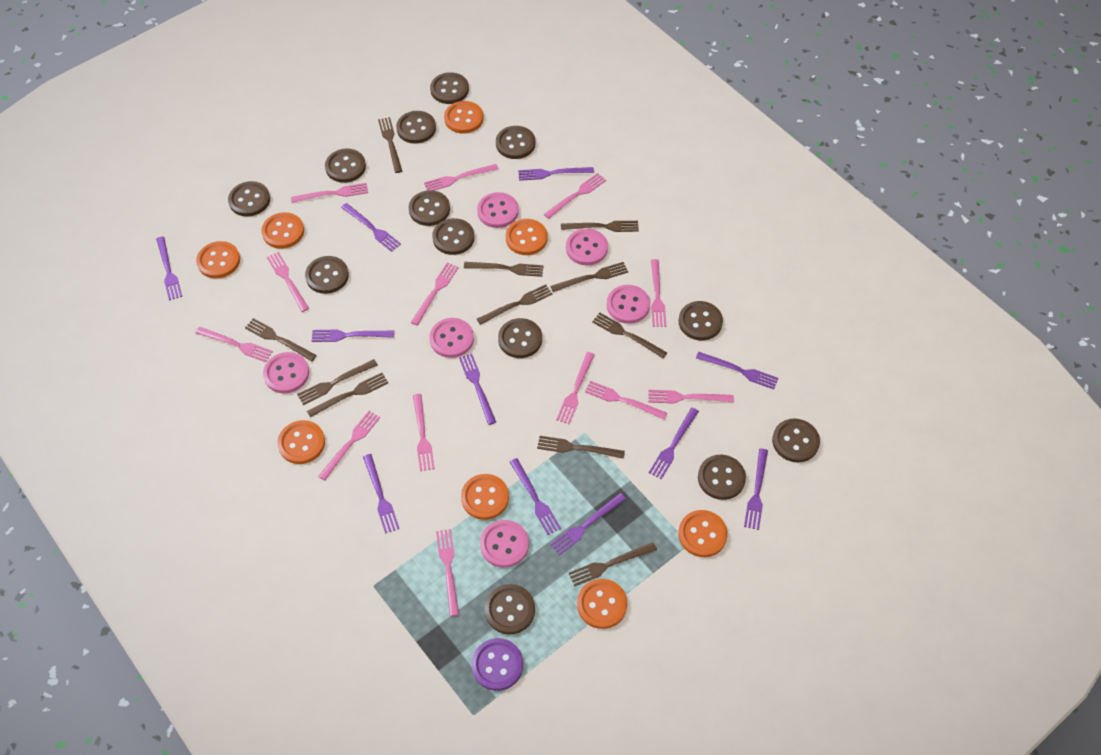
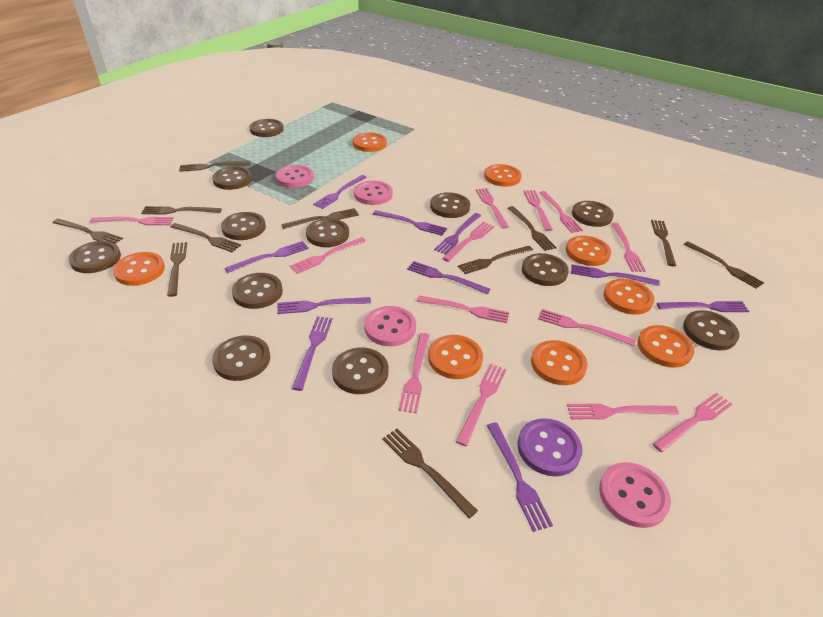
brown button: [228,181,270,217] [305,256,349,294] [325,149,366,183] [396,111,436,144] [409,190,450,226] [430,72,469,104] [432,218,475,255] [485,584,535,634] [496,126,535,159] [498,318,542,358] [679,301,723,340] [698,455,746,500] [772,419,820,463] = 13 -> [69,241,121,273] [212,166,252,190] [212,335,270,381] [221,212,266,240] [232,273,283,309] [249,119,284,137] [306,218,349,247] [332,347,388,394] [430,192,470,218] [522,253,569,286] [572,201,614,227] [683,310,740,350] = 12
pink button: [263,352,309,393] [429,318,474,358] [477,192,519,228] [480,520,529,568] [566,229,608,266] [607,285,650,324] = 6 -> [275,165,314,188] [354,181,393,205] [364,306,416,346] [599,462,671,528] = 4
purple fork: [156,236,182,300] [312,329,394,342] [341,203,401,252] [363,454,400,534] [459,354,496,425] [510,458,561,535] [518,167,594,181] [550,493,626,555] [649,407,699,480] [696,352,778,389] [744,448,768,530] = 11 -> [225,241,309,273] [277,297,371,314] [292,316,333,391] [313,175,367,209] [373,210,447,236] [407,261,491,294] [434,213,481,255] [487,422,553,532] [571,264,660,286] [657,301,749,312] = 10

